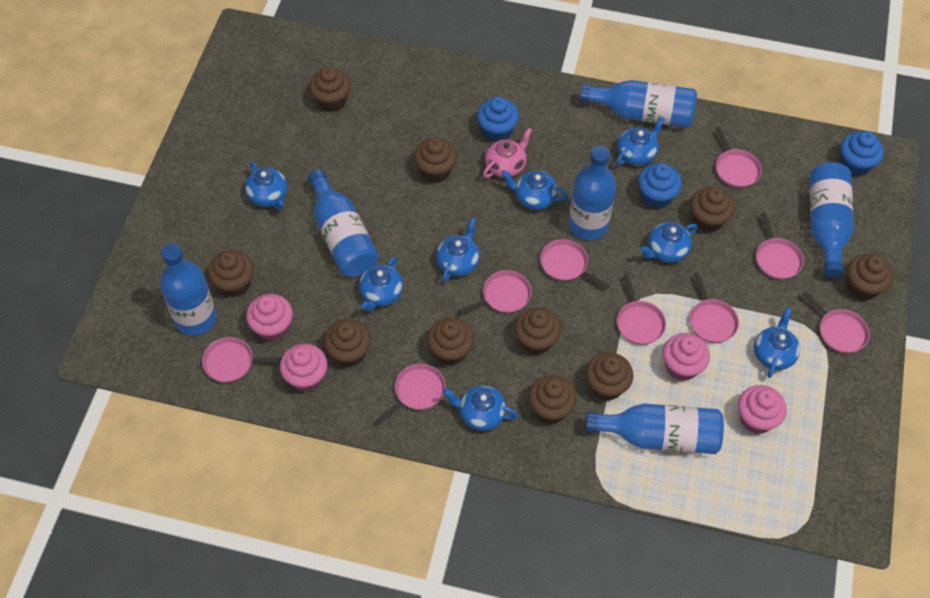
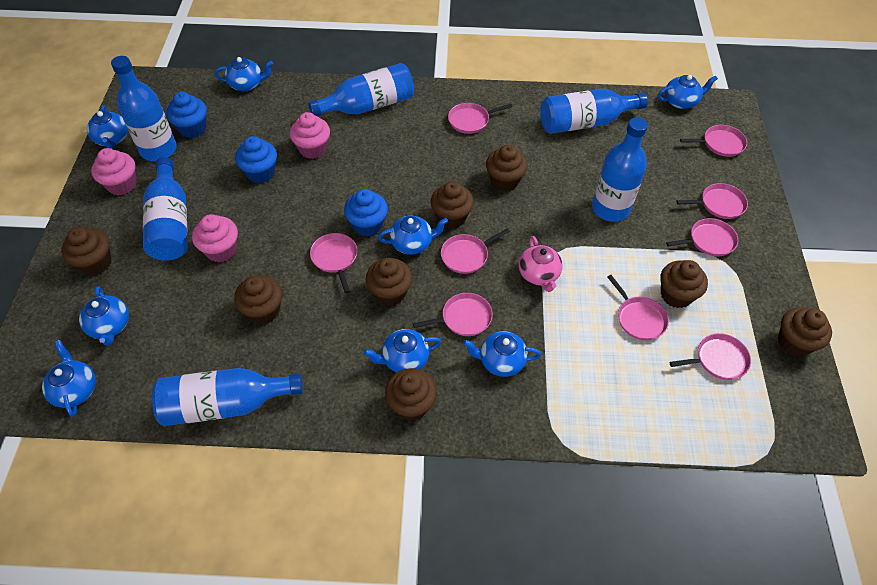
brown cupcake: [208,250,254,297] [309,66,351,112] [324,319,371,367] [414,137,457,183] [427,317,474,365] [514,307,561,355] [529,375,577,424] [586,352,633,401] [690,187,735,233] [847,254,893,301] = 10 -> [61,227,112,275] [234,275,282,324] [366,258,412,306] [385,368,437,421] [431,181,474,229] [486,145,528,192] [661,260,708,308] [778,307,832,357] = 8
pink cupcake: [246,294,293,342] [280,344,328,392] [662,333,710,381] [738,385,787,434] = 4 -> [91,148,137,195] [192,214,238,262] [290,112,330,159] = 3

